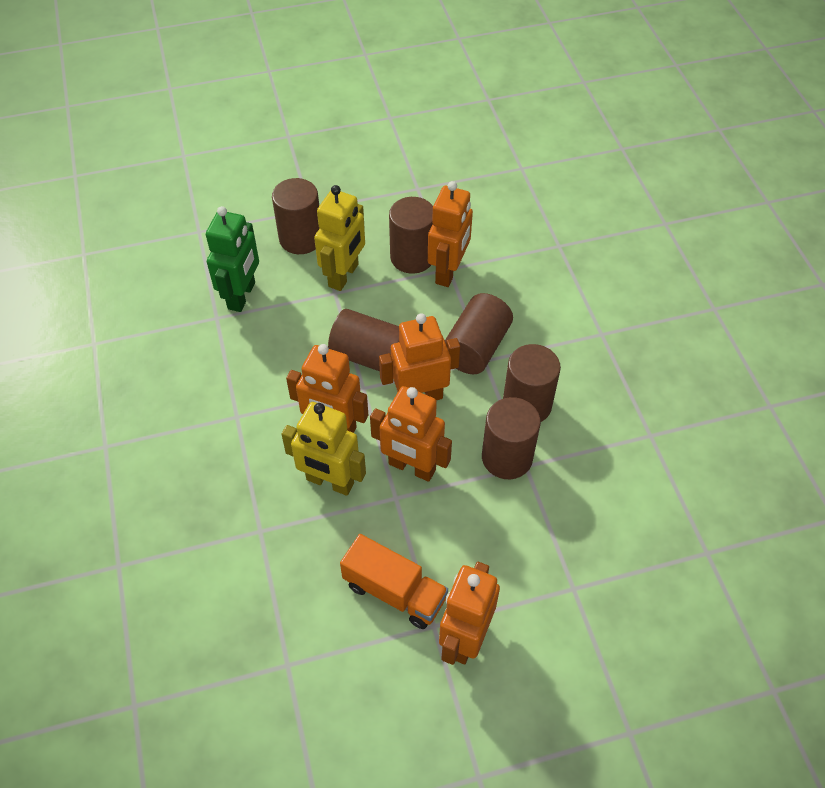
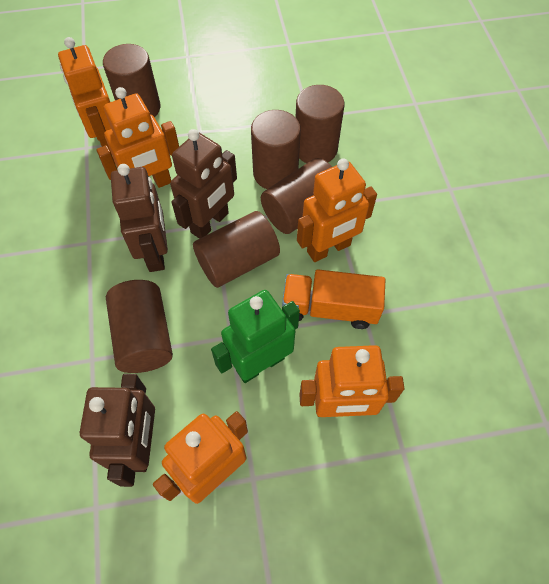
brown robot: none = 0 -> [80,374,155,487] [111,164,168,272] [170,129,237,239] = 3
yellow robot: [281,402,366,496] [314,185,365,291] = 2 -> none = 0

